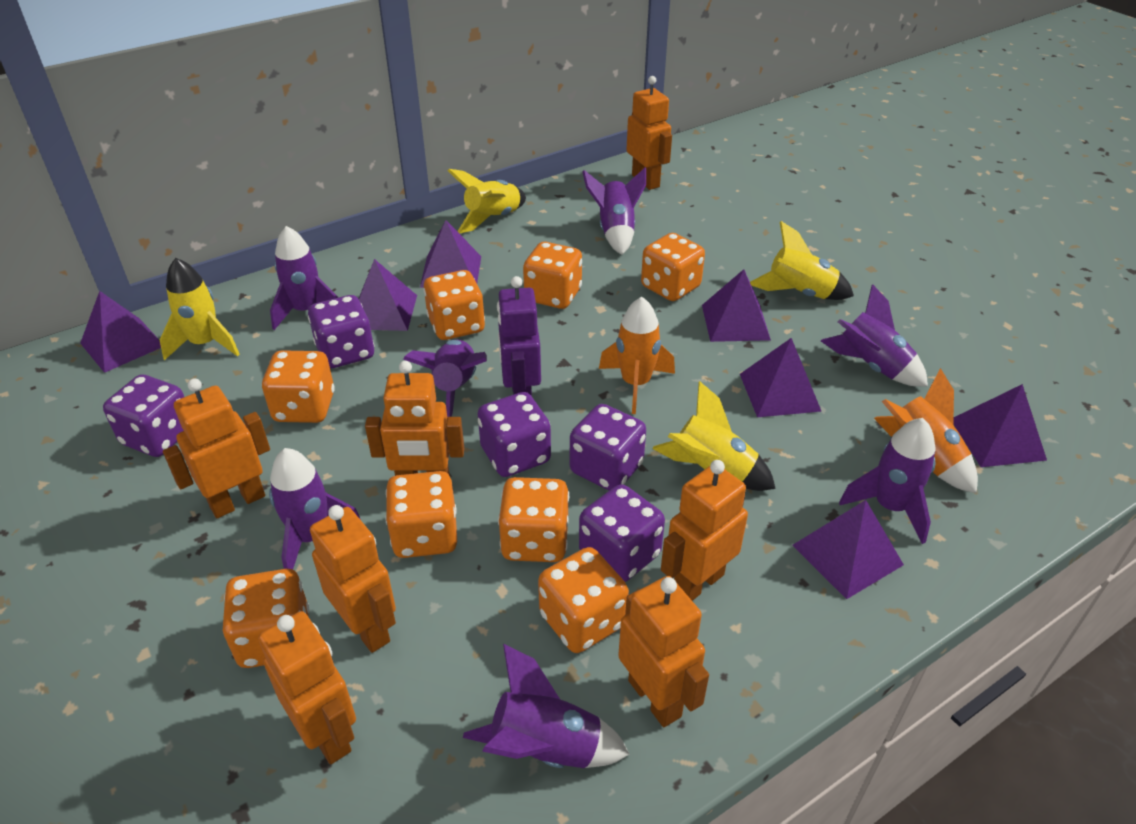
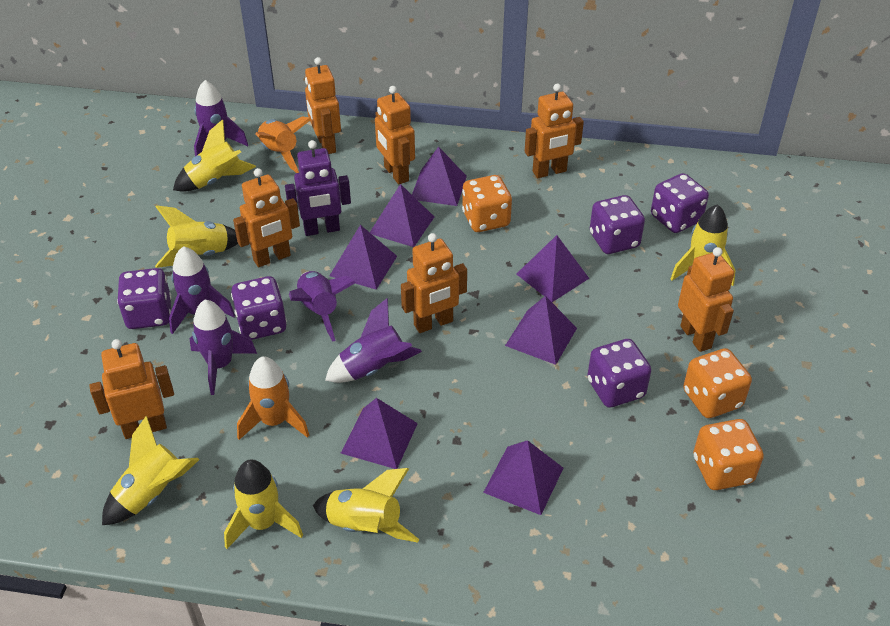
orange dice: [222,569,310,668] [262,350,335,423] [385,471,457,558] [423,270,485,340] [498,477,569,562] [523,242,582,309] [538,547,629,653] [641,233,705,301] = 8 -> [462,175,512,232] [683,348,752,418] [693,419,764,490] = 3
purple rocket: [269,448,361,569] [270,226,339,330] [403,340,487,417] [463,644,629,768] [582,168,646,255] [821,284,928,387] [839,418,936,544] = 7 -> [169,246,235,334] [189,300,257,395] [194,80,248,156] [289,271,356,342] [325,298,422,383] = 5
yellow rocket: [160,258,240,360] [448,169,526,234] [652,381,776,491] [750,221,854,300] = 4 -> [102,416,199,525] [155,205,238,268] [173,119,256,192] [224,459,303,549] [313,468,419,542] [671,204,736,286] = 6

